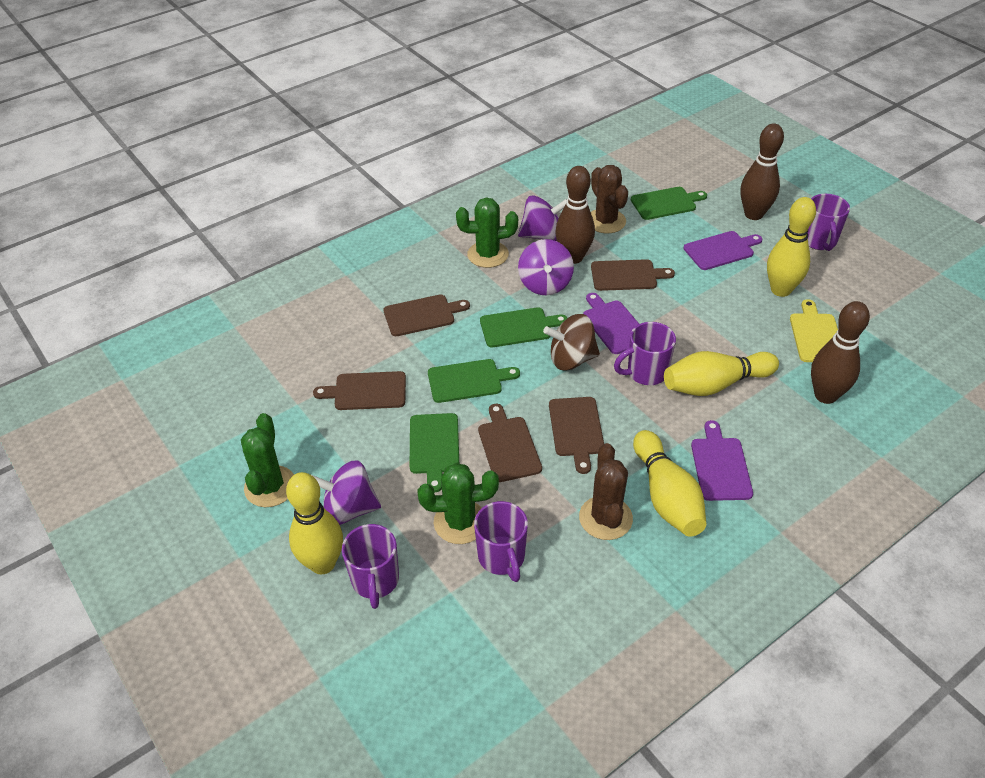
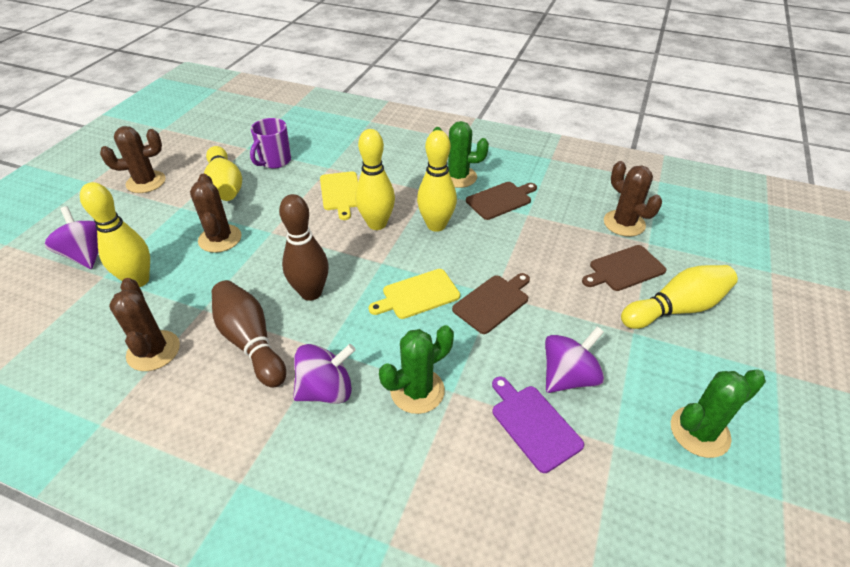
brown bowling pin: [555,166,595,264] [741,123,784,220] [811,301,870,404] = 3 -> [212,280,286,387] [279,194,329,301] = 2
brown cactus: [579,443,633,540] [591,165,628,233] = 2 -> [100,126,166,193] [109,278,180,371] [190,173,241,253] [604,161,662,237] = 4
brown cutting board: [313,371,406,410] [383,295,470,336] [478,404,542,482] [549,397,604,474] [591,259,675,291] = 5 -> [452,273,530,334] [466,182,537,220] [582,245,667,291] = 3
brown spinning top: [543,314,600,370] = 1 -> none = 0
green cutting board: [410,413,459,492] [428,359,520,403] [480,307,567,347] [631,187,707,220] = 4 -> none = 0
purple cutting board: [583,293,639,354] [684,231,762,270] [691,420,753,501] = 3 -> [492,377,584,473] = 1
purple mug: [342,524,399,609] [474,501,528,582] [614,322,676,385] [808,194,850,251] = 4 -> [250,118,291,168] = 1
yellow bowling pin: [286,472,343,575] [633,430,706,537] [664,351,779,396] [767,197,816,297] = 4 -> [80,182,150,287] [204,146,242,201] [355,129,395,230] [417,130,457,232] [621,265,738,329] = 5
yellow cutting board: [790,299,838,362] = 1 -> [320,171,358,220] [368,269,460,319] = 2

